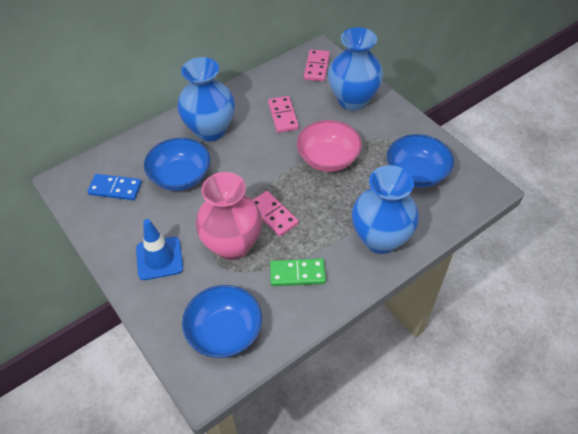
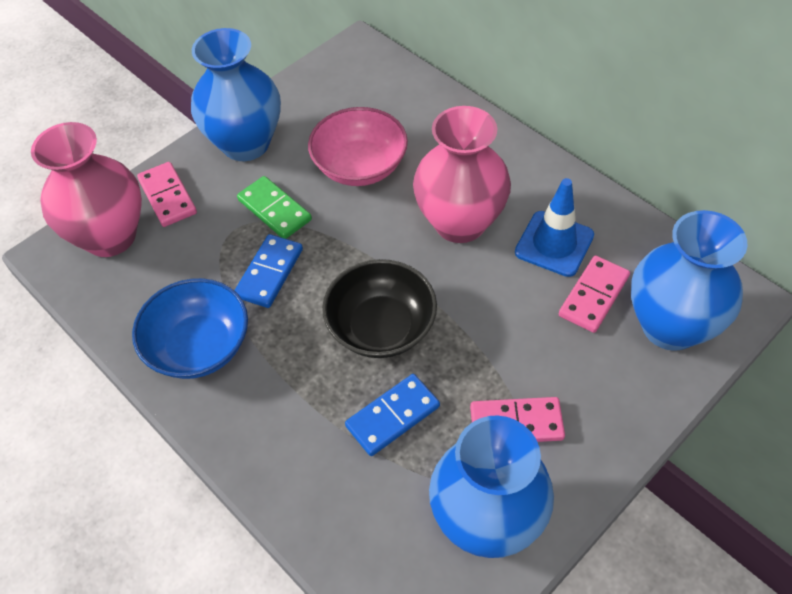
black bowl: none = 0 -> [322,259,437,358] = 1
blue bowl: [144,138,210,191] [182,285,262,358] [387,134,454,188] = 3 -> [132,278,248,379] = 1
blue domino: [87,174,142,200] = 1 -> [234,234,303,308] [345,374,440,456] = 2
pink vase: [195,172,262,260] = 1 -> [31,122,142,257] [413,106,511,243] = 2

